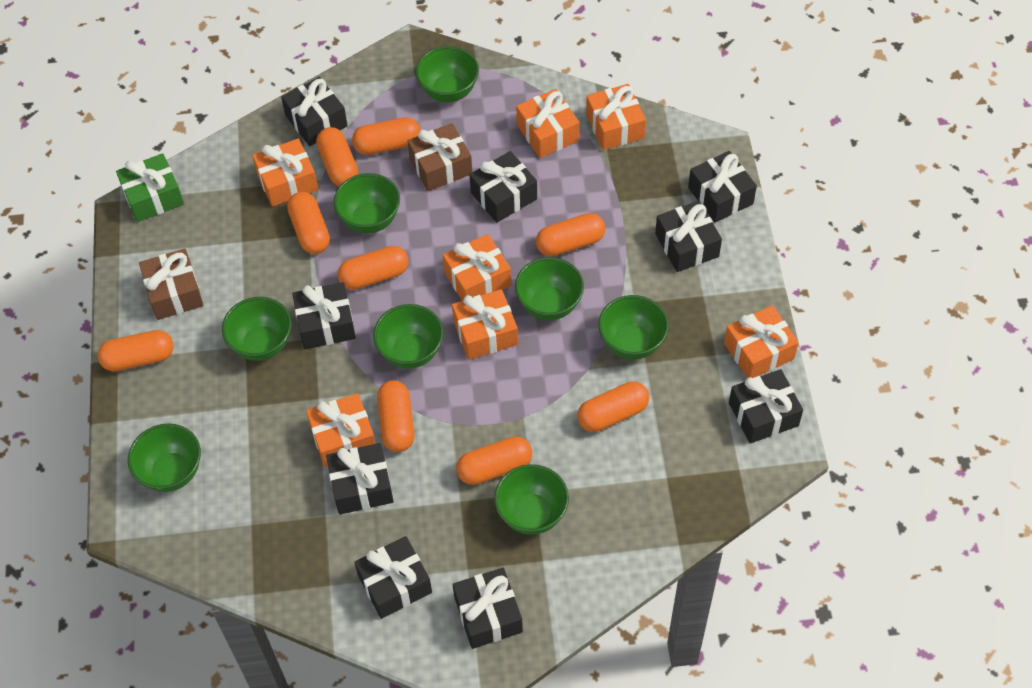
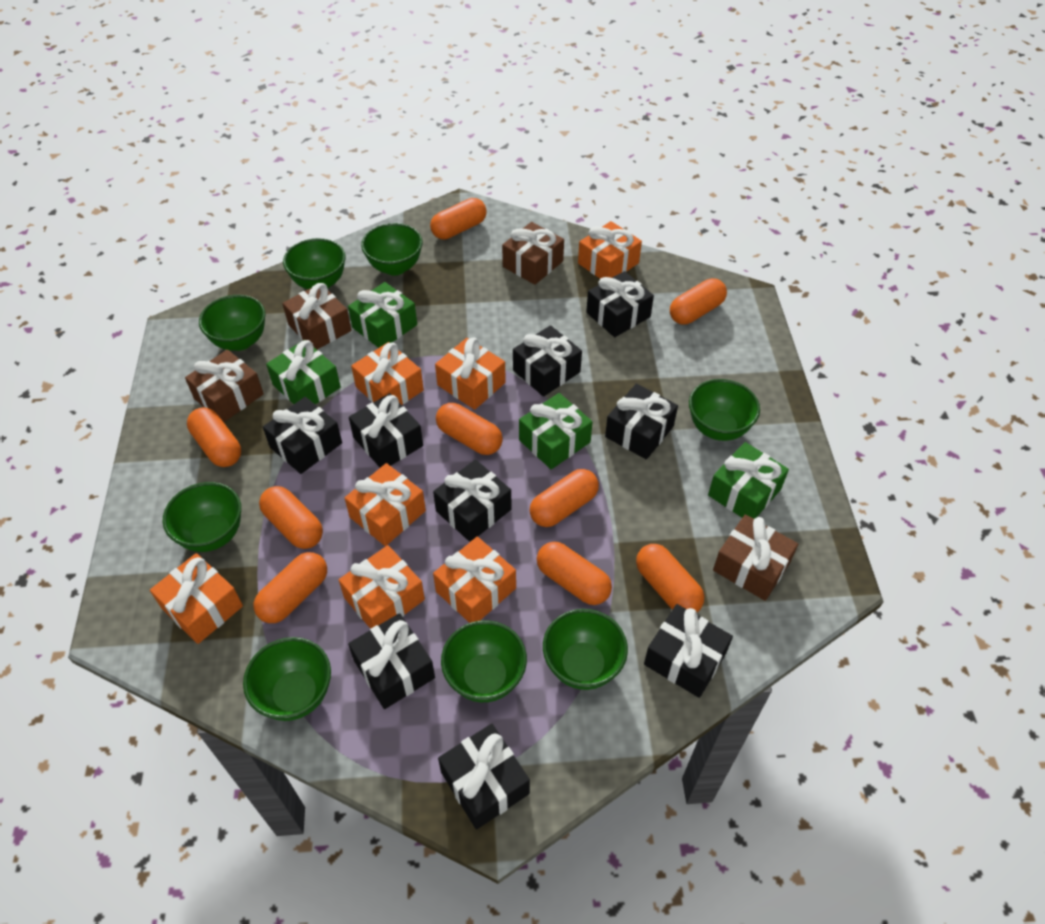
brown gift: [139,249,204,320] [407,123,472,191] = 2 -> [185,350,264,422] [282,283,352,350] [502,222,564,285] [713,514,798,601] = 4
green gift: [116,153,184,222] = 1 -> [266,340,341,404] [348,282,417,348] [519,393,592,469] [708,442,789,519] = 4

